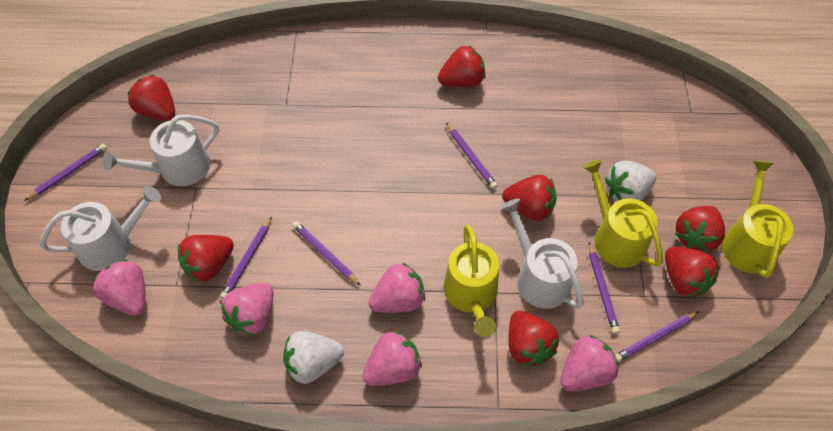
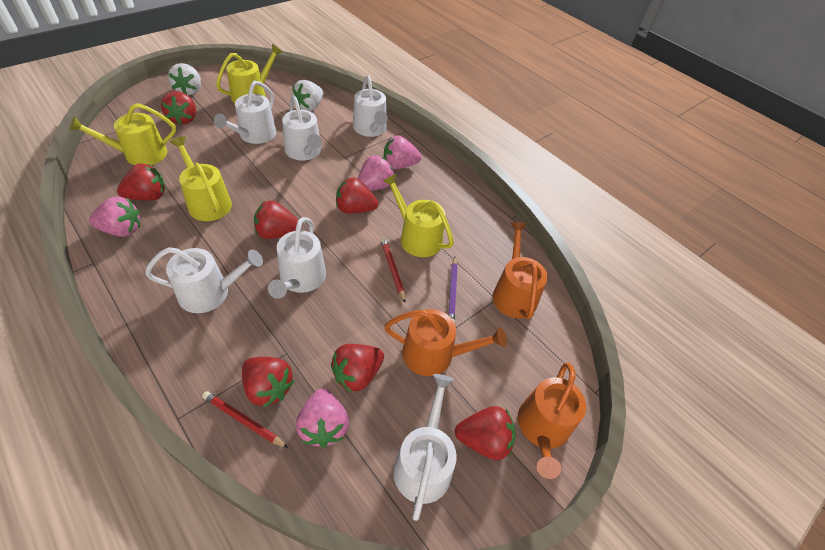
orange watering can: none = 0 -> [384,309,507,376] [493,222,548,319] [518,363,586,479] = 3
pink strawberry: [92,259,146,316] [221,283,273,336] [362,331,422,386] [368,262,425,313] [560,335,619,391] = 5 -> [89,197,140,237] [296,388,349,448] [358,155,394,191] [384,135,422,169] = 4
purple pencil: [24,144,107,201] [220,217,272,299] [292,221,361,286] [446,123,498,189] [589,242,620,334] [615,311,700,362] = 6 -> [448,257,458,323] = 1
red pencil: none = 0 -> [202,391,288,448] [380,238,405,302] = 2
white watering can: [40,186,161,271] [102,114,219,186] [501,199,584,309] = 3 -> [145,247,263,313] [214,81,276,144] [268,217,326,299] [282,96,322,160] [353,75,388,137] [393,374,457,521] = 6
yellow watering can: [444,225,499,337] [583,160,663,268] [722,161,794,278] = 3 -> [70,103,176,165] [170,136,232,221] [216,44,282,103] [383,174,454,257] = 4

